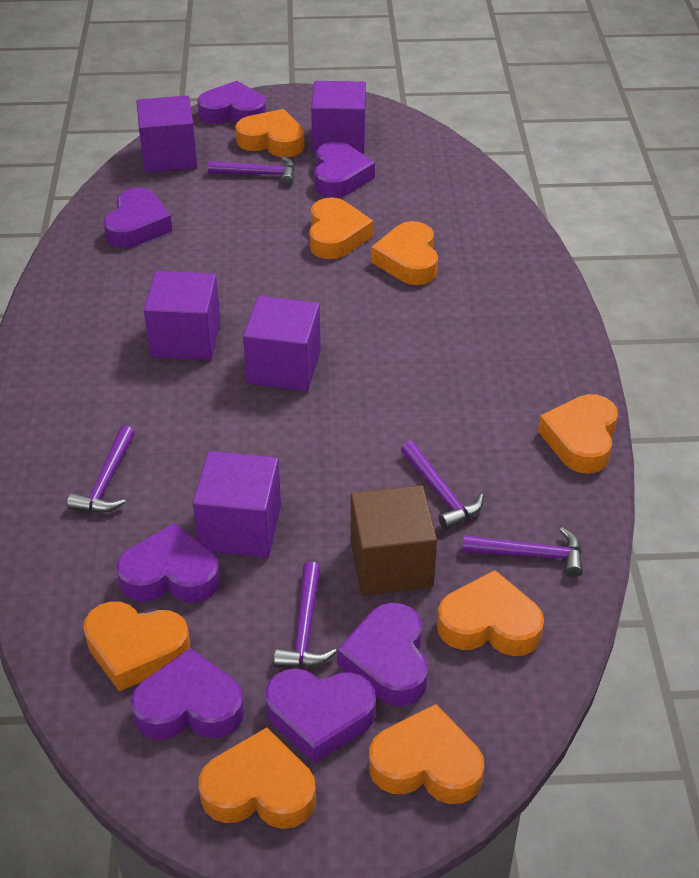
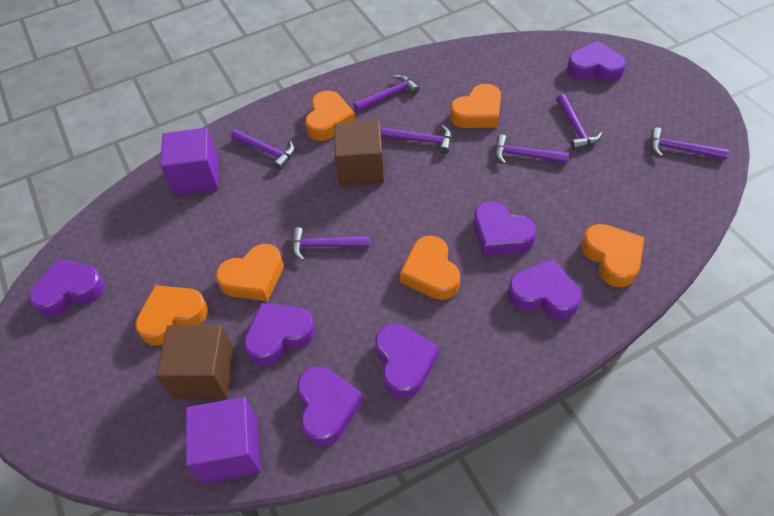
brown cube: [350,485,437,595] = 1 -> [156,325,234,399] [334,120,384,186] = 2
orange heart: [83,602,190,691] [199,727,316,829] [235,109,305,157] [309,197,373,259] [369,704,484,804] [371,221,438,285] [437,570,544,656] [538,394,618,474] = 8 -> [135,285,208,346] [216,244,283,301] [305,91,356,141] [400,236,460,300] [450,84,501,128] [581,224,645,287] = 6
purple cube: [137,95,197,173] [144,271,220,360] [193,451,281,558] [243,296,321,391] [311,81,366,154] = 5 -> [160,128,218,196] [186,397,261,484] = 2
purple hammer: [67,425,135,512] [208,156,295,186] [274,561,337,667] [401,441,484,530] [462,527,583,577] = 5 -> [231,130,295,170] [292,227,370,261] [353,75,420,112] [381,125,452,154] [495,135,569,164] [556,94,602,150] [650,127,729,160] = 7

